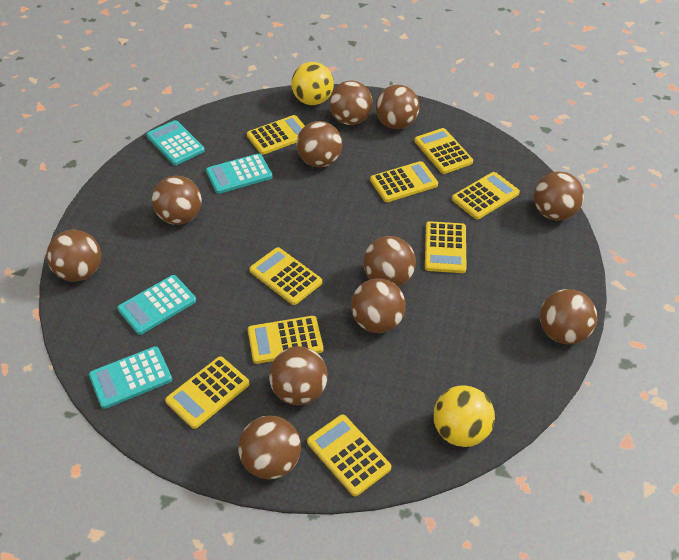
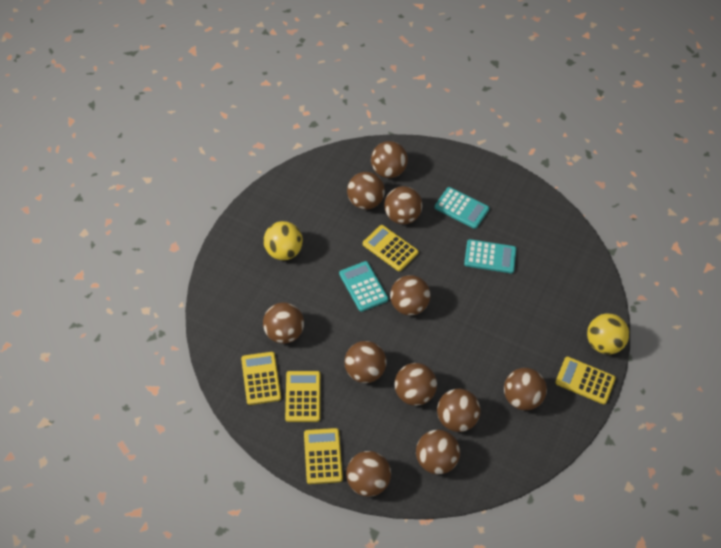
turquoise calculator: [89,346,172,409] [117,275,196,335] [146,120,205,165] [206,153,273,194] = 4 -> [339,261,388,312] [434,187,489,229] [464,239,516,273] = 3
yellow calculator: [165,356,249,429] [247,115,305,155] [248,316,323,364] [249,247,322,305] [307,415,391,496] [370,161,438,202] [414,128,473,174] [425,221,466,273] [452,172,520,219] = 9 -> [241,352,281,405] [285,371,320,422] [304,428,343,484] [363,225,418,271] [555,357,616,404] = 5

